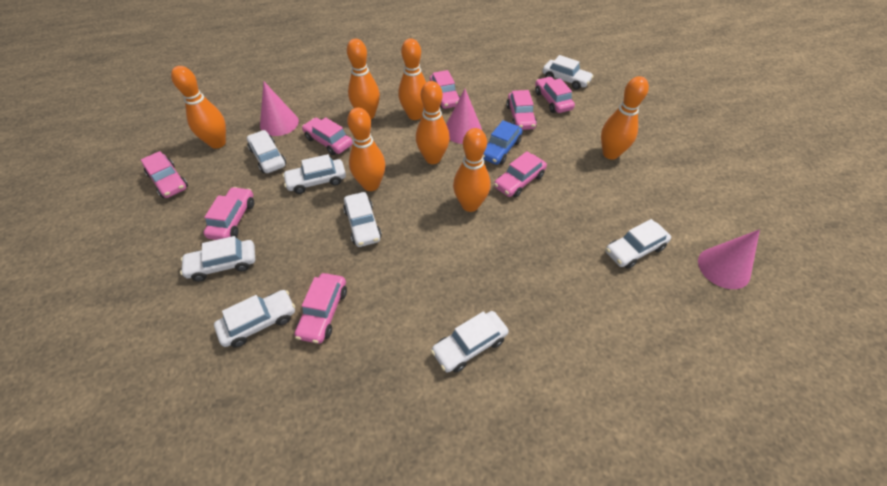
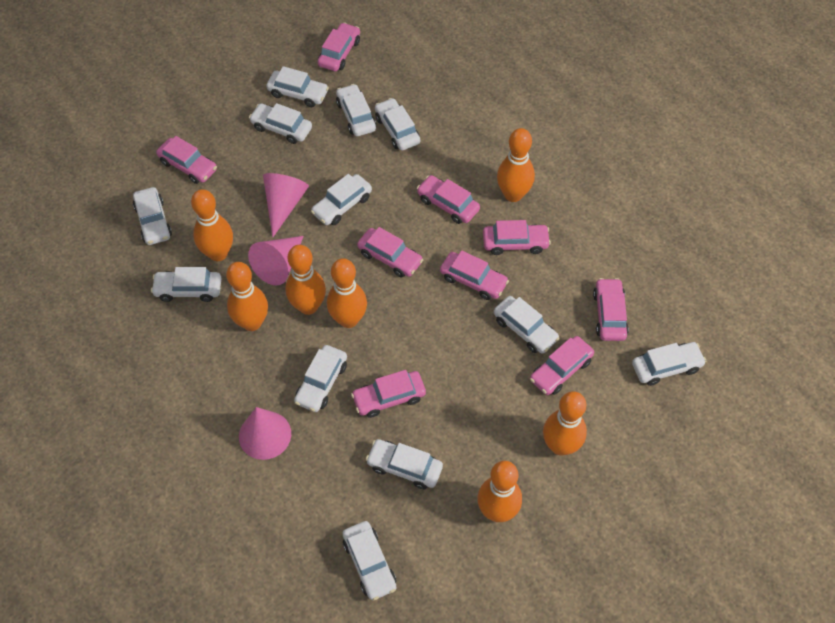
blue car: [483,120,522,165] = 1 -> none = 0
pink car: [141,151,188,198] [203,187,254,240] [295,273,347,344] [302,117,353,155] [430,70,460,109] [494,151,547,198] [506,90,537,130] [535,77,575,113] = 8 -> [156,136,217,184] [318,22,360,71] [351,370,426,418] [357,227,423,278] [417,175,480,224] [440,250,509,300] [483,220,551,255] [530,336,594,395] [593,278,629,341] = 9
white car: [180,236,255,281] [214,290,295,347] [247,130,286,173] [283,154,346,194] [343,192,382,247] [431,311,509,373] [542,55,594,90] [605,219,671,269] = 8 -> [133,187,172,245] [151,267,221,302] [249,103,312,144] [266,66,329,107] [294,345,347,412] [311,174,372,225] [336,84,376,136] [342,521,396,600] [366,439,443,489] [375,98,420,151] [494,296,560,354] [632,342,706,386] = 12

